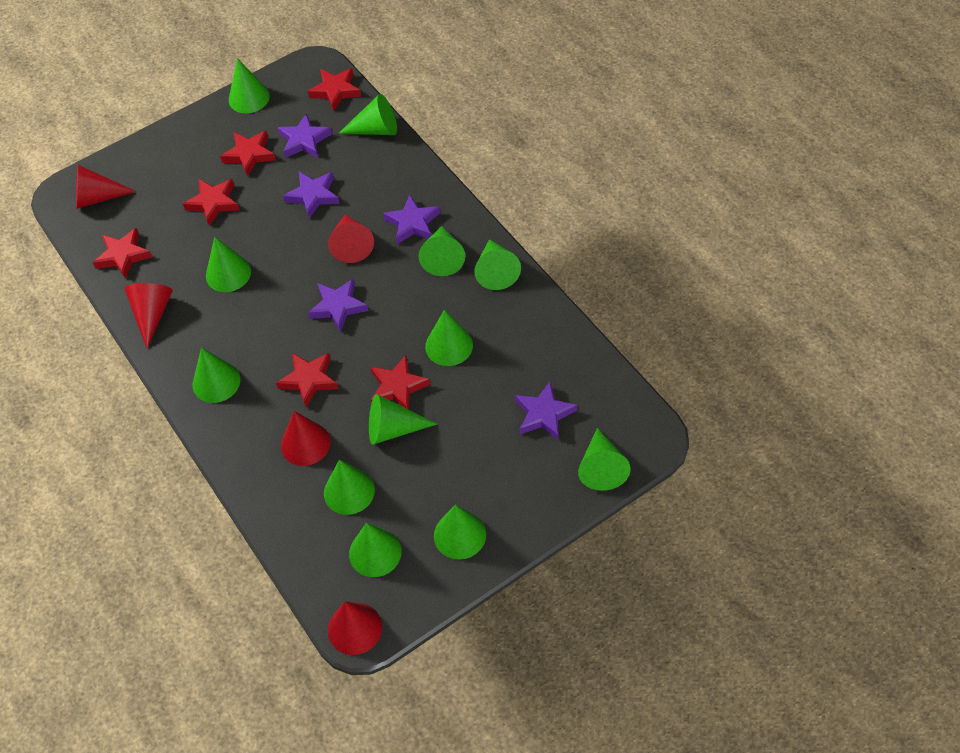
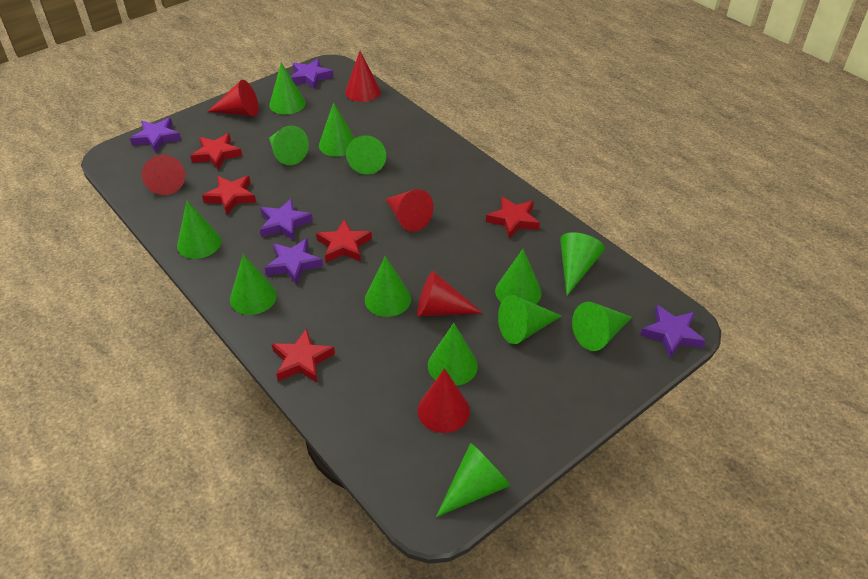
green cone: [193,347,241,403] [206,237,251,292] [229,58,270,113] [324,460,375,515] [338,94,397,135] [349,523,402,577] [369,394,437,445] [419,226,465,276] [425,310,473,366] [434,505,486,560] [474,239,521,290] [578,428,631,491] = 12 -> [177,200,221,259] [230,254,277,315] [269,63,306,114] [269,125,309,165] [319,102,355,157] [346,135,386,175] [365,256,411,317] [428,323,478,386] [436,443,511,517] [495,249,541,304] [498,295,562,344] [560,232,605,296] [572,302,632,351] = 13
red cone: [76,165,136,209] [124,283,173,348] [281,411,331,466] [328,215,374,263] [328,601,382,655] = 5 -> [142,155,185,195] [207,80,259,116] [345,51,381,102] [386,189,434,232] [417,271,482,316] [418,368,470,433] = 6
red star: [93,228,152,279] [183,179,240,226] [220,131,276,176] [276,353,339,407] [308,68,361,111] [370,355,430,410] = 6 -> [190,133,242,170] [202,176,256,215] [272,328,335,383] [316,219,372,263] [486,196,540,239] = 5

